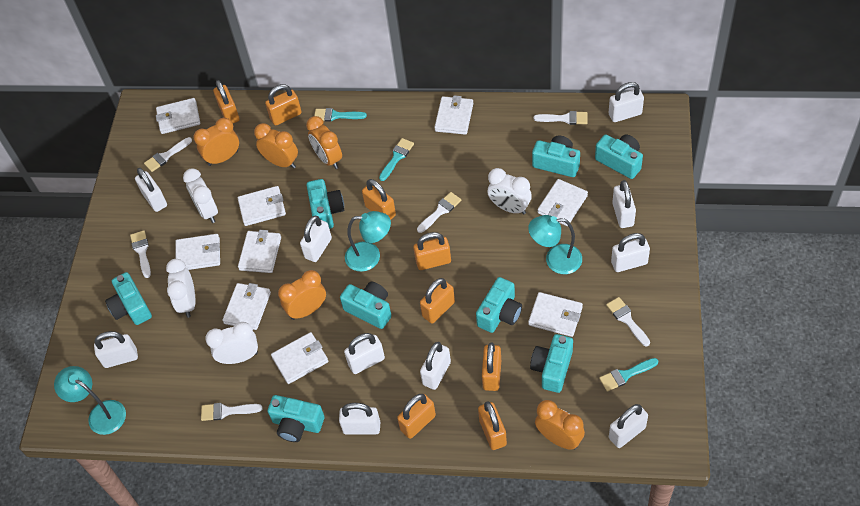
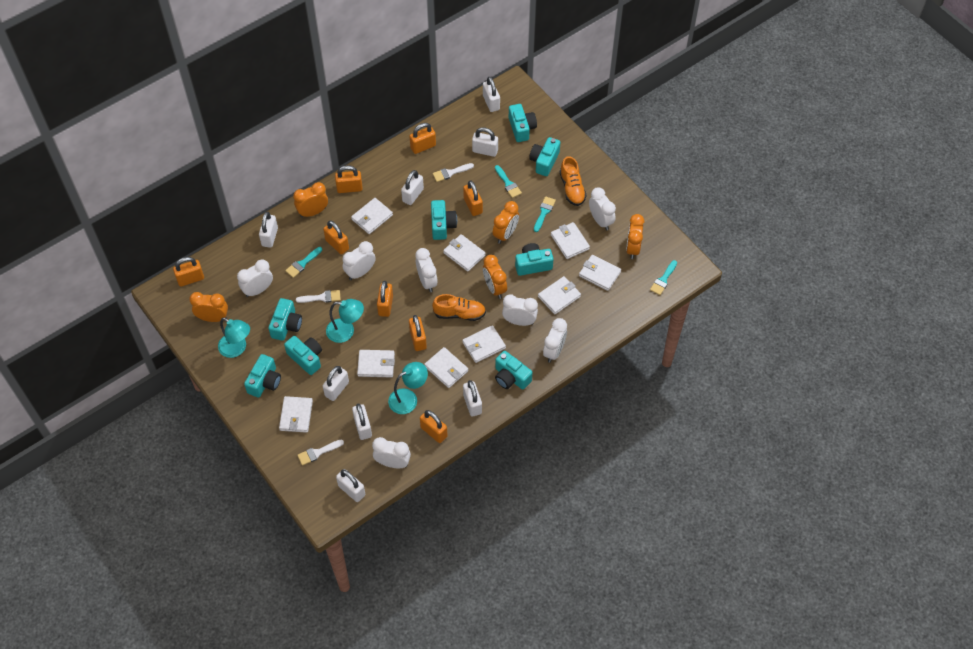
orange shoe: none = 0 -> [432,294,486,321] [560,156,587,206] = 2
turquoise brush: [314,108,367,121] [379,138,414,181] [599,358,658,392] = 3 -> [285,247,322,278] [495,165,522,198] [534,196,556,232] [650,260,677,295] = 4
white brush: [130,230,151,278] [144,137,192,172] [201,403,263,421] [417,192,461,233] [534,111,588,125] [606,297,650,347] = 6 -> [296,290,341,303] [297,440,344,466] [433,163,474,182] = 3
white clock: [166,259,195,318] [183,168,218,223] [205,322,258,364] [487,168,532,214] = 4 -> [237,260,273,297] [342,241,376,280] [372,437,411,468] [415,248,438,293] [502,295,538,326] [543,318,567,363] [589,187,616,230] = 7
white padlock: [94,331,138,368] [135,168,167,212] [300,216,332,262] [339,403,380,435] [344,333,385,374] [420,342,451,390] [609,82,644,122] [609,404,648,448] [611,233,650,272] [612,180,636,228] = 10 -> [259,212,278,248] [323,366,349,401] [336,469,365,502] [352,403,372,440] [401,170,424,205] [463,380,482,417] [472,127,498,157] [483,77,500,112] = 8

